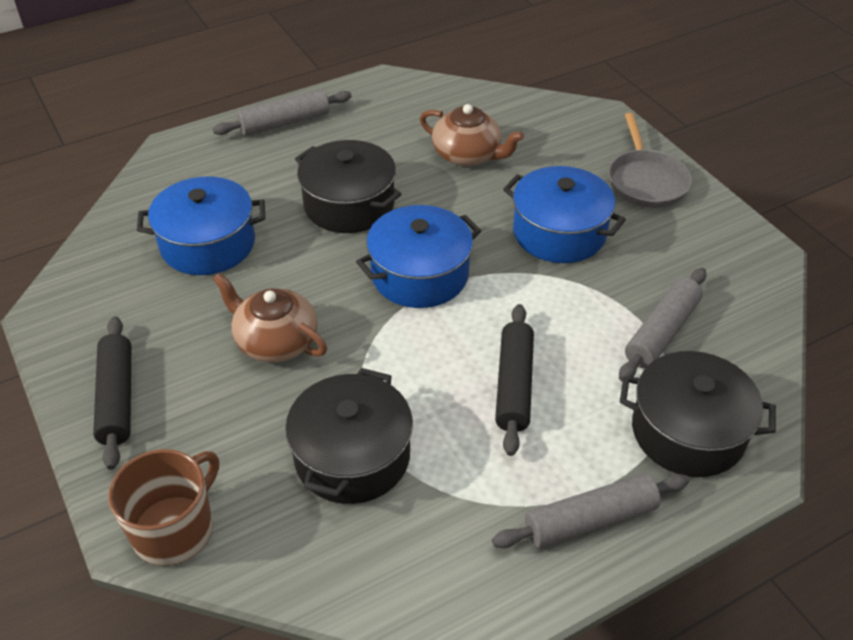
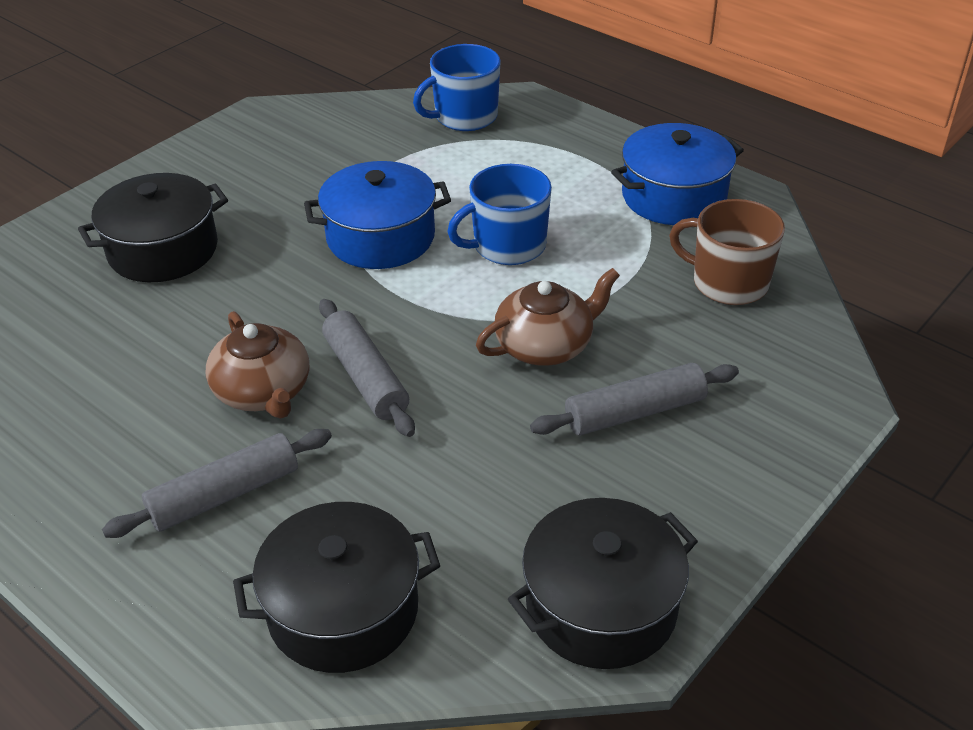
black rolling pin: [93,316,131,470] [495,304,534,456] = 2 -> none = 0
blue mug: none = 0 -> [413,44,501,131] [447,164,552,265] = 2
blue pot: [137,176,265,275] [356,205,481,308] [503,166,626,263] = 3 -> [304,161,451,269] [611,123,744,225] = 2
grey pan: [608,113,692,208] = 1 -> none = 0

